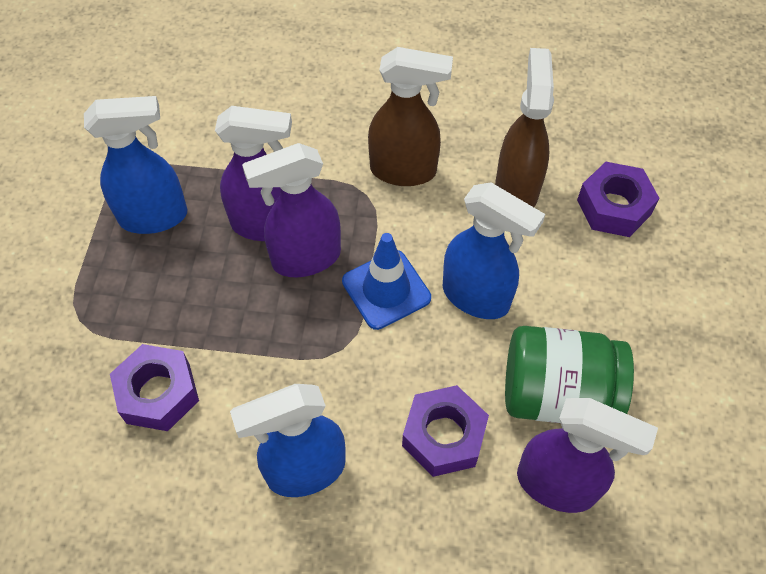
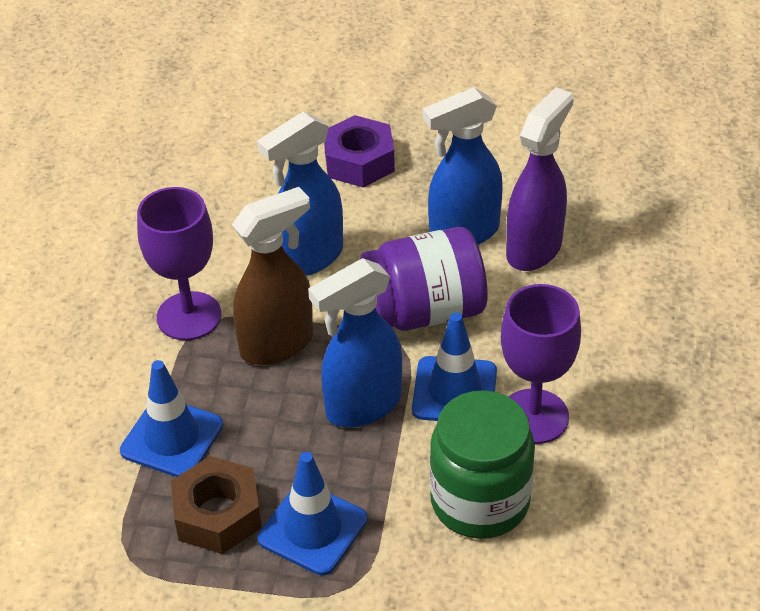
blue traffic cone: [342,233,431,330] = 1 -> [120,360,223,477] [258,452,367,575] [412,312,497,421] = 3
brown nut: none = 0 -> [171,456,262,554] = 1
brown spray bottle: [368,47,453,186] [495,48,554,207] = 2 -> [232,187,313,365] = 1
purple goblet: none = 0 -> [137,187,221,340] [501,284,581,444] = 2
purple jar: none = 0 -> [360,227,488,331] = 1
purple nut: [110,344,199,431] [402,385,489,477] [577,162,659,237] = 3 -> [324,115,395,187] = 1
purple spray bottle: [215,106,292,241] [242,143,341,277] [517,398,658,513] = 3 -> [506,87,574,271] = 1

